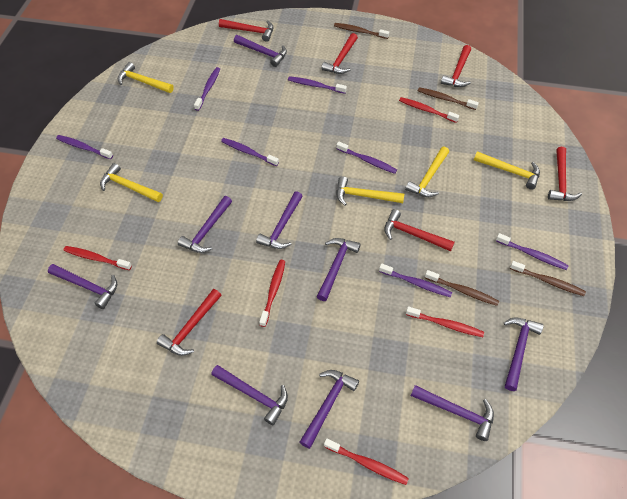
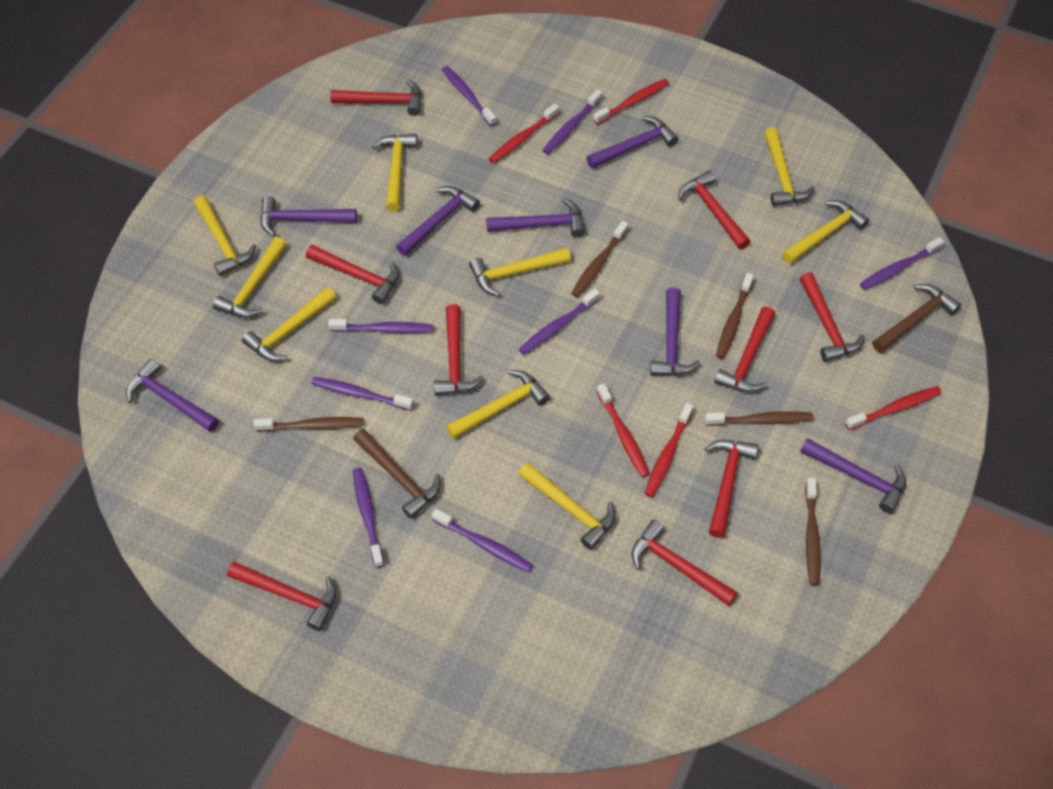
brown hammer: none = 0 -> [353,429,441,519] [872,284,961,353] = 2
brown toothbrush: [334,23,389,39] [418,87,479,110] [425,270,499,306] [510,261,586,296] = 4 -> [254,417,364,432] [571,221,628,297] [705,411,813,426] [716,273,754,359] [805,478,821,586] = 5
purple hammer: [48,264,117,309] [178,196,232,253] [211,365,288,425] [234,35,287,67] [256,191,303,249] [300,370,359,449] [317,238,361,301] [411,385,494,441] [504,318,544,391] = 9 -> [126,358,219,432] [260,196,357,236] [396,186,480,256] [486,198,585,237] [587,116,678,169] [650,287,700,375] [800,438,906,513] = 7
purple toothbrush: [56,135,113,159] [194,67,220,111] [221,138,279,166] [288,76,347,94] [336,142,397,174] [379,264,452,297] [496,233,569,270] = 7 -> [311,377,414,410] [328,319,433,333] [353,468,384,568] [432,509,533,572] [442,66,497,126] [519,288,600,355] [542,89,602,154] [860,237,944,290] = 8
red hammer: [157,289,221,356] [219,19,273,42] [321,33,358,74] [384,209,455,251] [441,45,471,87] [548,147,582,201] = 6 -> [227,561,337,631] [306,245,399,304] [330,79,421,116] [434,304,484,396] [632,520,738,606] [678,171,751,250] [705,440,758,538] [714,307,775,392] [800,272,865,362] = 9
yellow hammer: [100,163,163,202] [117,62,174,93] [336,176,404,205] [405,146,449,197] [474,151,540,190] = 5 -> [194,196,257,276] [213,237,287,318] [242,287,336,361] [372,134,417,211] [446,370,550,439] [469,247,571,296] [519,463,616,550] [764,128,815,206] [782,200,869,264] = 9

